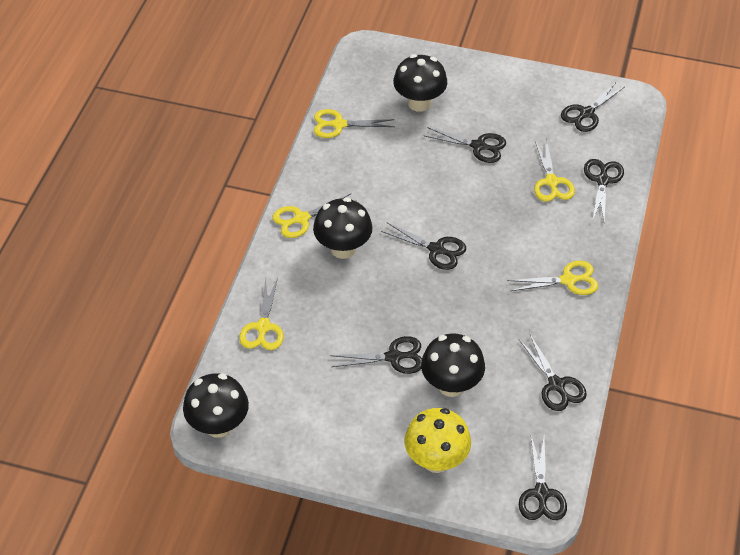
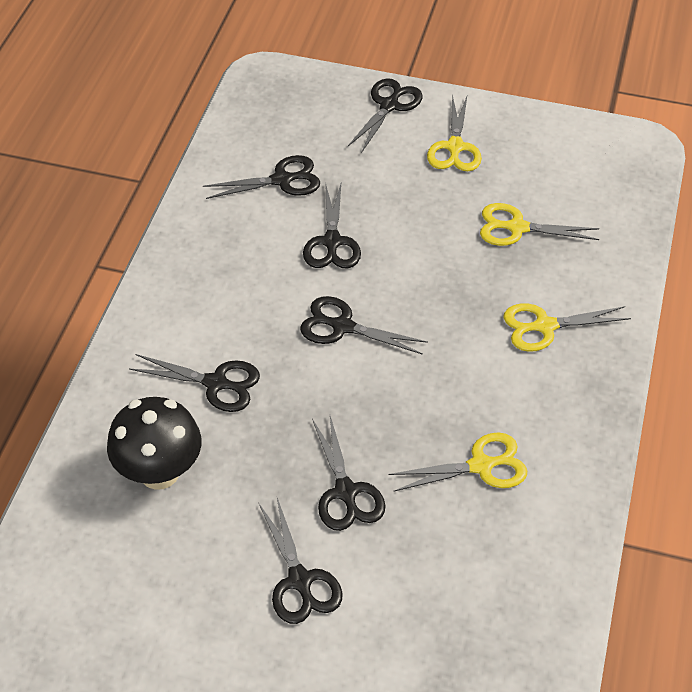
black mushroom: [183,373,249,438] [313,197,373,259] [393,54,447,112] [421,334,485,397] = 4 -> [107,397,201,490] = 1
yellow mushroom: [405,408,471,473] = 1 -> none = 0
yellow scissors: [239,278,284,350] [272,194,357,238] [314,109,395,138] [508,261,598,295] [534,140,575,202] = 5 -> [389,433,527,492] [427,94,482,171] [480,203,599,246] [503,303,631,352] = 4

